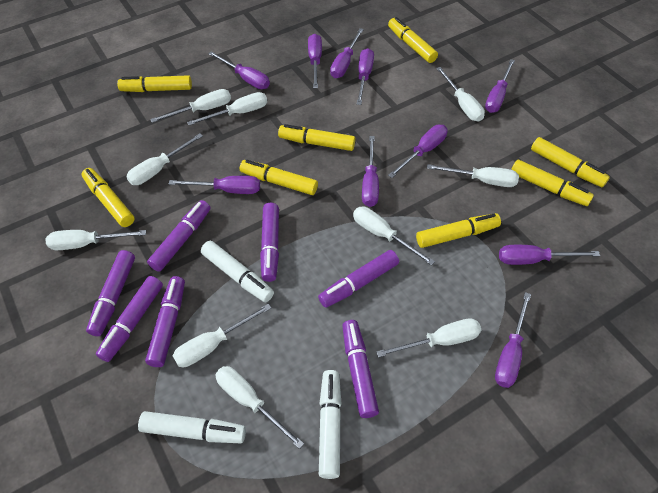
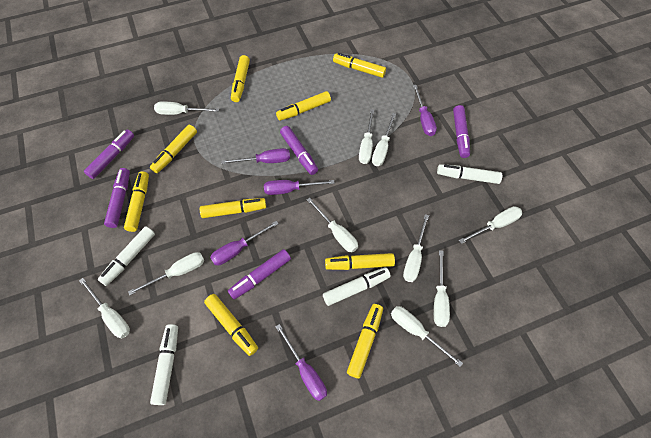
purple marker: [86,250,135,336] [96,276,163,362] [145,276,185,367] [147,200,210,272] [260,203,279,282] [318,250,399,308] [342,320,379,418] = 7 -> [84,129,134,179] [104,168,130,228] [228,249,291,300] [280,126,318,175] [453,105,470,158] = 5
purple screwdriver: [169,176,260,194] [208,51,270,89] [308,34,322,88] [330,28,364,78] [356,48,374,105] [362,136,379,207] [388,125,448,178] [485,59,515,113] [495,292,531,388] [499,245,600,265] = 10 -> [210,221,279,265] [221,148,290,164] [264,180,335,195] [275,324,327,401] [413,85,437,136] = 5
white marker: [138,411,246,443] [201,241,274,302] [319,370,342,479] = 3 -> [98,226,155,286] [150,324,178,405] [323,267,391,306] [437,164,502,184] = 4
yellow marker: [82,168,134,227] [117,75,192,92] [240,160,318,195] [278,124,355,151] [388,17,438,63] [416,213,501,248] [511,160,594,206] [531,137,610,187] = 8 -> [124,171,149,232] [150,125,197,173] [200,198,266,218] [204,294,258,356] [231,55,250,102] [276,91,331,121] [325,253,395,270] [333,53,386,78] [347,304,383,379] = 9

